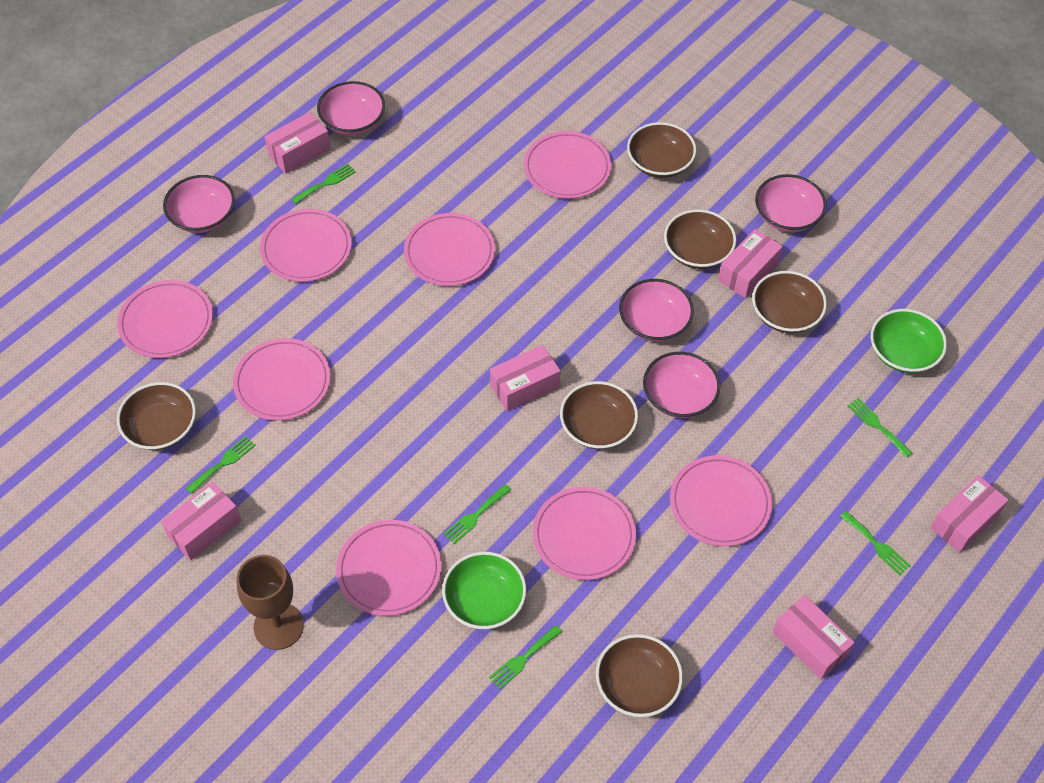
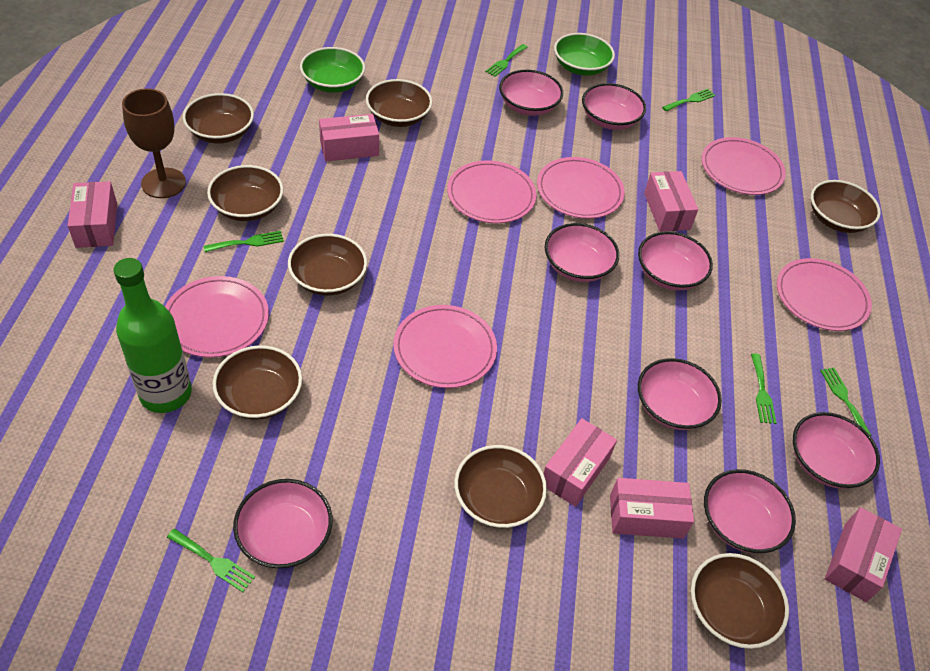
brown bowl: [117,382,196,450] [560,381,638,449] [596,634,683,717] [627,122,696,178] [664,209,736,269] [752,271,827,333] = 6 -> [183,93,254,144] [207,165,284,221] [213,345,302,420] [288,234,367,296] [366,79,432,127] [454,445,547,528] [691,553,789,649] [811,180,881,233] = 8
green bottle: none = 0 -> [113,258,192,413] = 1
pink bowl: [163,175,235,233] [317,81,385,135] [619,279,694,342] [643,352,720,418] [755,174,826,232] = 5 -> [233,479,333,568] [499,70,563,116] [545,223,619,282] [582,83,646,130] [638,231,713,291] [638,358,722,430] [704,469,796,553] [793,412,880,489] = 8
pink plate: [117,280,213,358] [233,338,330,421] [260,209,352,282] [336,520,441,616] [404,213,495,286] [524,131,611,199] [533,487,636,580] [670,455,772,546] = 8 -> [165,276,269,358] [393,305,497,388] [447,160,537,223] [537,157,625,219] [701,137,786,195] [777,258,872,331] = 6

